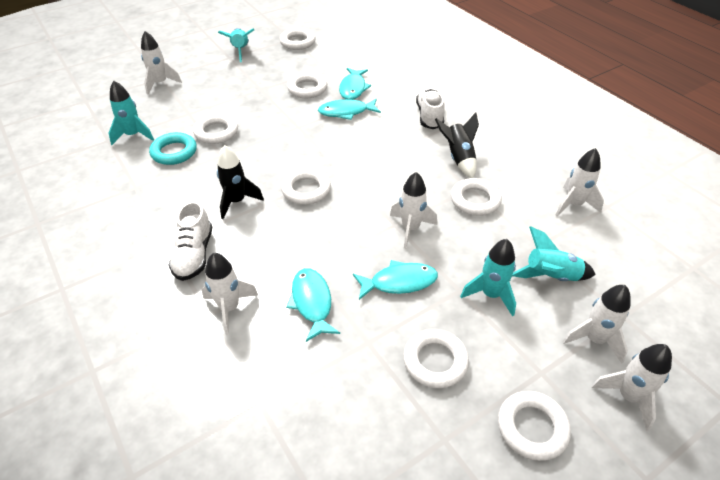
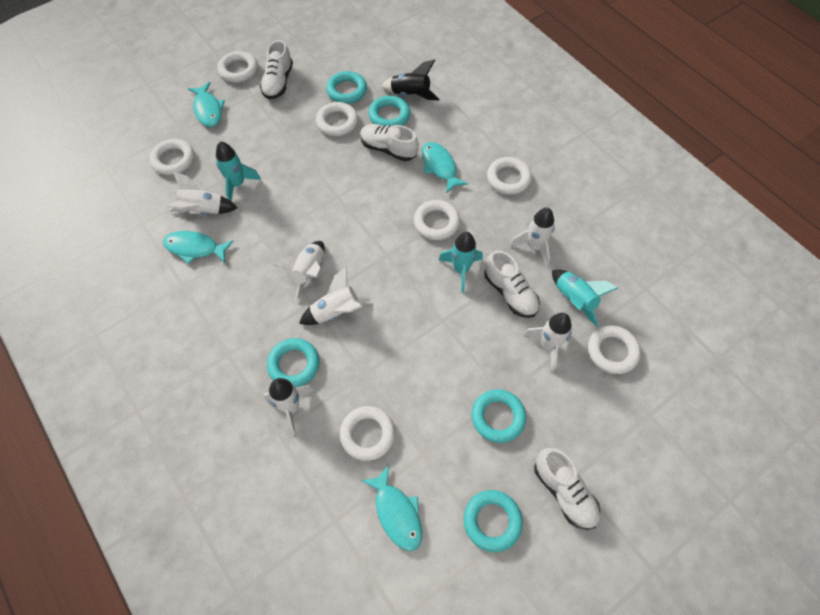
black rocket: [217,145,264,219] [435,113,479,178] = 2 -> [381,59,439,100] = 1
turquoise ring: [149,132,197,165] = 1 -> [267,338,320,387] [326,71,367,104] [368,96,410,126] [464,490,523,552] [472,389,526,443] = 5
turquoise rocket: [108,81,154,145] [218,28,254,62] [460,239,516,316] [512,226,596,281] = 4 -> [216,141,261,201] [439,232,483,292] [552,269,618,327] = 3
white shoe: [169,201,212,281] [416,87,445,129] = 2 -> [260,40,293,99] [360,124,419,161] [484,250,540,318] [534,448,600,530] = 4

